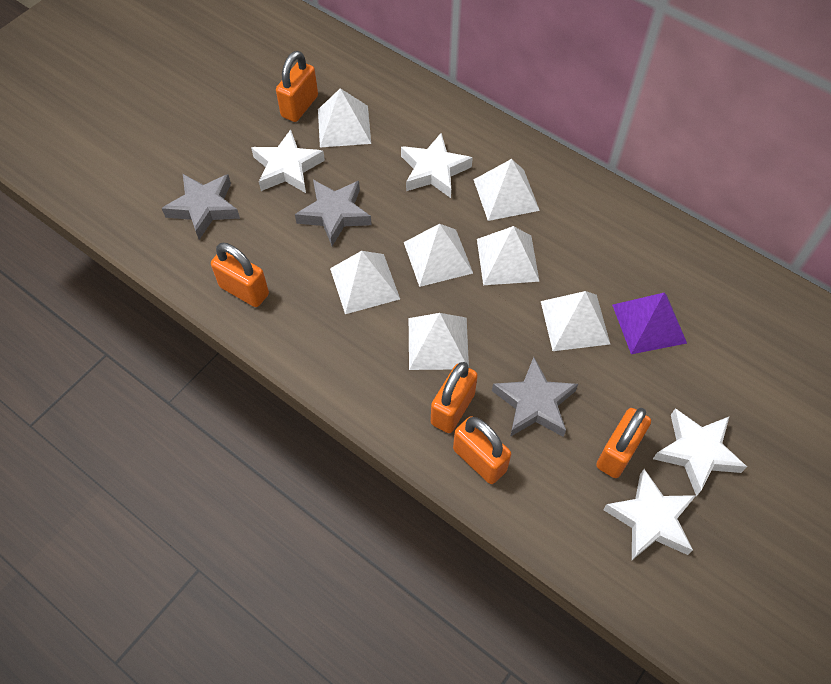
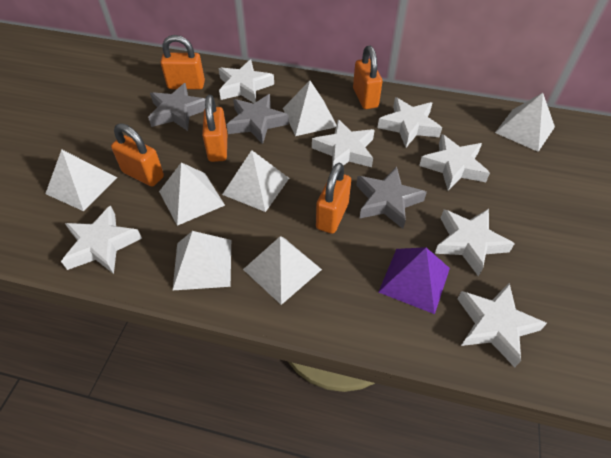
white star: [251,129,325,193] [401,133,473,198] [603,469,696,560] [653,408,747,496] = 4 -> [61,205,142,274] [218,60,274,103] [312,119,375,169] [377,97,442,147] [419,134,490,191] [434,209,515,277] [458,283,547,367] = 7

